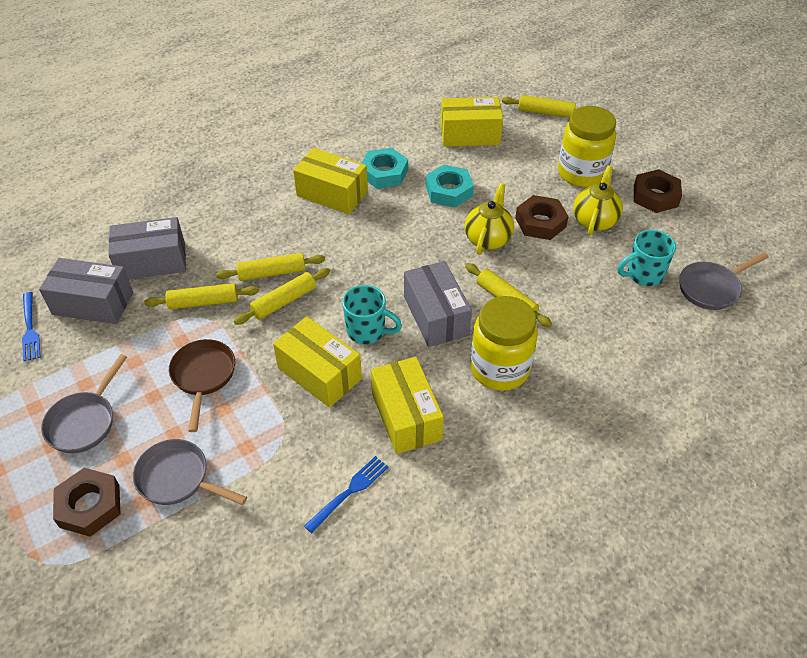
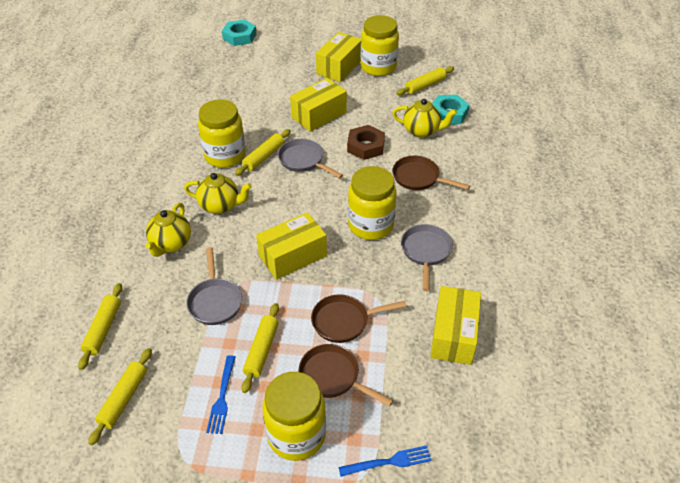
brown nut: [53,468,121,537] [515,195,569,240] [634,169,682,213] = 3 -> [347,125,385,160] = 1
brown pan: [169,339,235,432] = 1 -> [299,344,393,407] [311,294,407,343] [393,156,470,190] = 3
grey box: [39,258,133,324] [108,217,186,279] [404,261,472,347] = 3 -> none = 0
turquoise mug: [342,285,402,344] [618,230,676,286] = 2 -> none = 0
yellow jar: [470,296,538,391] [558,106,616,187] = 2 -> [198,99,246,168] [262,372,326,461] [348,166,397,240] [361,15,399,76] = 4
yellow teapot: [465,183,514,255] [573,166,623,236] = 2 -> [145,203,191,257] [184,173,252,214] [392,99,457,138] = 3

